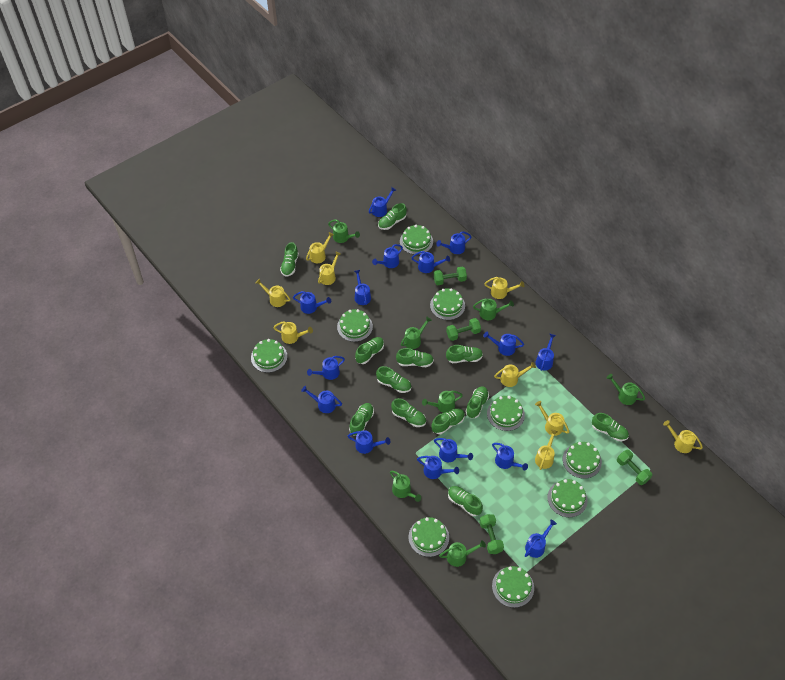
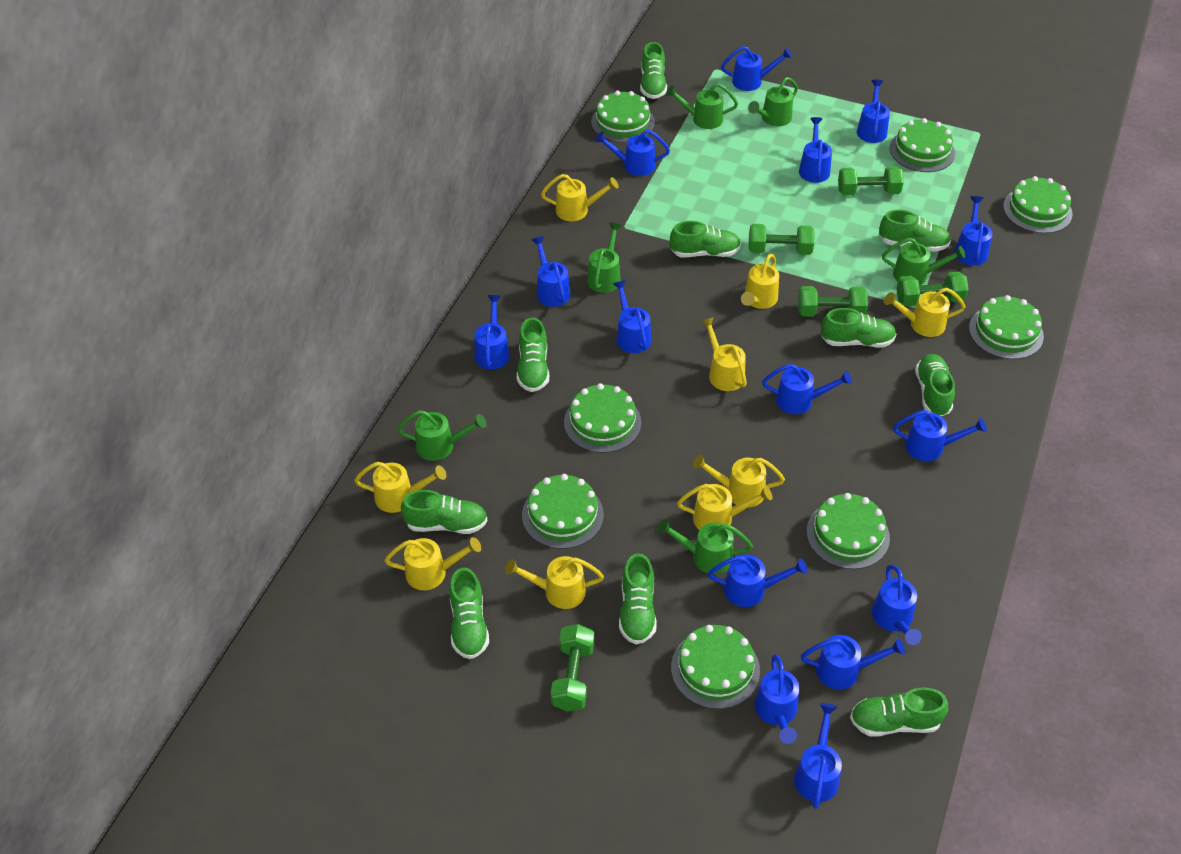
green cake: [251,339,287,373] [337,309,373,342] [400,225,433,255] [408,517,449,557] [430,288,465,320] [487,396,525,431] [492,566,534,608] [547,479,588,517] [563,442,602,479] = 9 -> [522,474,604,549] [564,383,641,453] [591,91,655,143] [671,625,760,709] [807,493,890,569] [890,118,955,172] [969,295,1044,359] [1003,176,1072,233] = 8
green dumbbell: [434,266,467,285] [446,318,481,341] [479,514,504,554] [617,450,652,485] = 4 -> [551,624,594,712] [749,224,815,255] [798,286,868,317] [838,166,904,195] [896,272,969,306] = 5
green shoe: [280,242,299,277] [349,403,374,436] [355,337,384,364] [376,366,411,393] [378,203,407,230] [391,398,426,427] [396,348,434,367] [432,409,465,434] [446,345,483,363] [448,486,483,516] [466,386,489,418] [592,413,629,441] = 12 -> [401,490,487,534] [449,568,489,659] [517,317,549,392] [619,553,657,644] [640,42,667,99] [670,221,741,257] [821,308,897,348] [850,687,948,737] [879,210,951,252] [915,354,955,416] = 10
green watering can: [328,220,360,243] [390,471,421,502] [401,316,432,349] [422,391,463,413] [439,540,486,567] [473,299,514,320] [607,374,645,405] = 7 -> [397,410,486,461] [587,222,622,293] [657,519,753,574] [666,83,738,129] [748,77,798,126] [882,238,966,286] = 6

